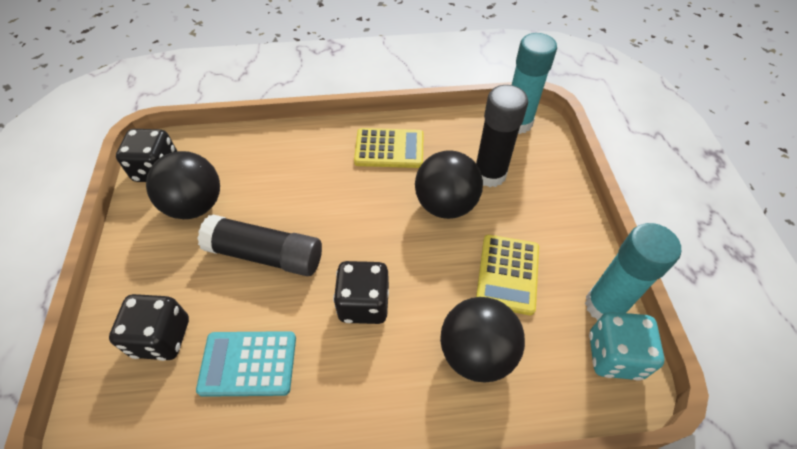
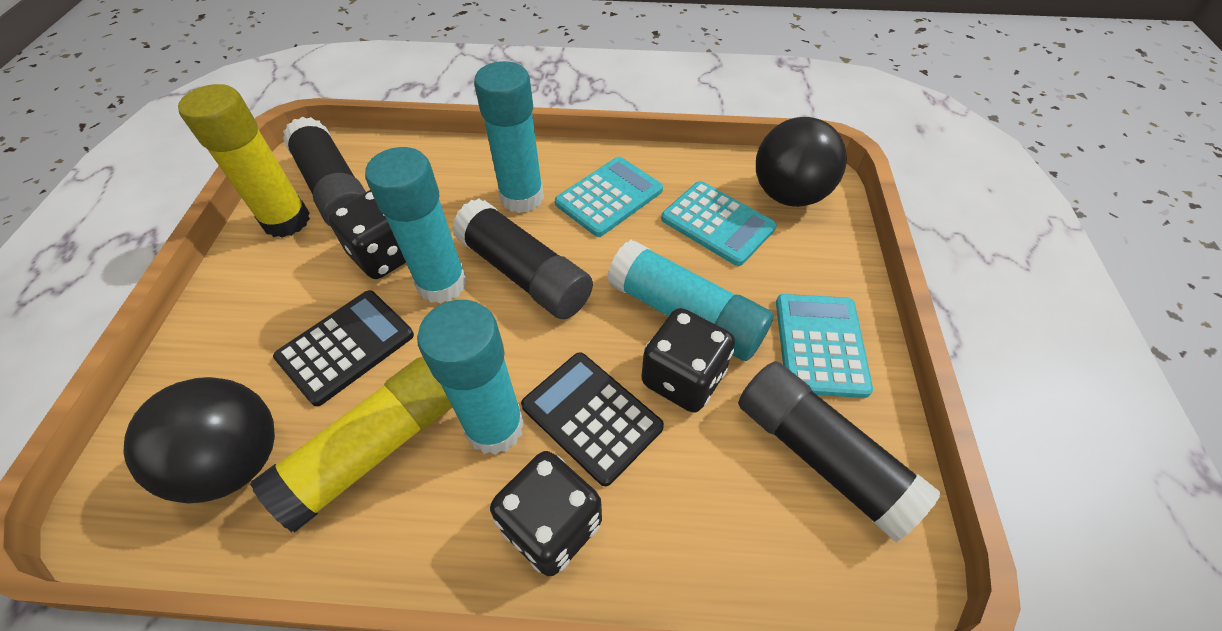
black ball: [146,151,220,219] [415,150,483,219] [440,297,525,383] = 3 -> [123,377,275,504] [756,117,847,207] = 2
black calculator: none = 0 -> [273,290,414,406] [521,352,664,486] = 2
black glue stick: [197,215,322,276] [476,85,528,187] = 2 -> [283,117,366,227] [452,199,593,319] [738,361,941,542] = 3
turquoise calculator: [196,331,296,397] = 1 -> [555,157,663,237] [661,181,777,266] [776,294,873,398] = 3
turquoise dice: [589,312,664,381] = 1 -> none = 0
turquoise glue stick: [512,33,557,134] [585,223,681,320] = 2 -> [365,147,467,304] [417,300,524,455] [474,61,544,213] [607,240,774,361] = 4
yellow calculator: [354,128,424,168] [476,235,539,315] = 2 -> none = 0
yellow glue stick: none = 0 -> [178,84,310,238] [250,357,452,532] = 2

